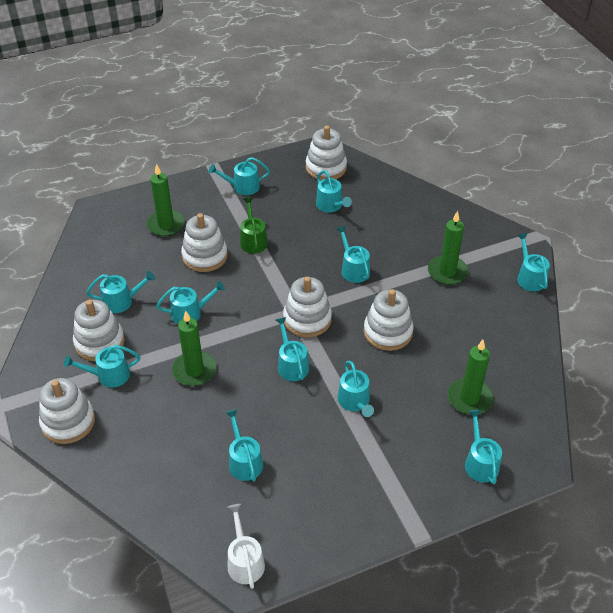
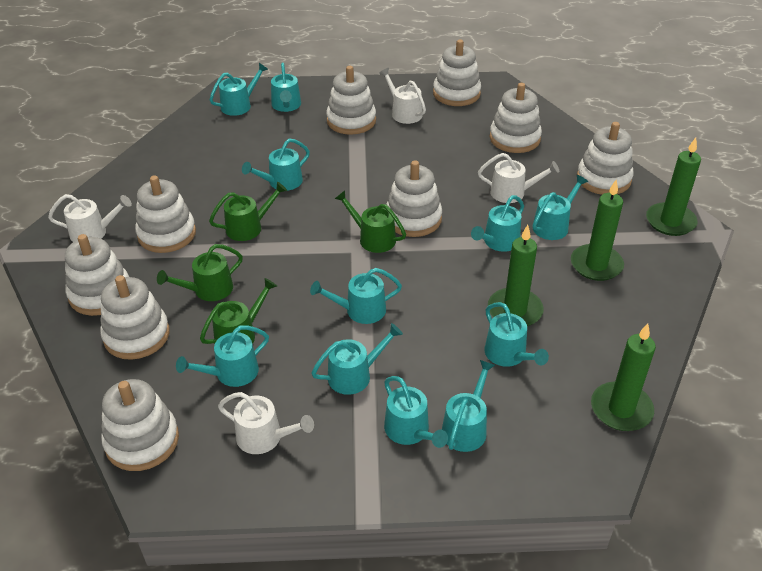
green watering can: [240,197,268,254] = 1 -> [157,244,243,301] [200,278,277,344] [209,182,287,241] [335,190,406,253] = 4
white stacking toy: [39,378,95,444] [73,300,125,361] [181,213,228,272] [283,276,332,337] [306,125,347,180] [364,289,414,351] = 6 -> [65,234,129,316] [100,275,170,360] [101,379,179,471] [135,175,196,253] [326,66,376,135] [386,160,442,237] [433,39,481,106] [490,83,542,153] [577,122,634,195] = 9
white watering can: [228,504,265,589] = 1 -> [48,194,132,242] [218,392,314,454] [379,68,426,124] [478,153,559,203] = 4

